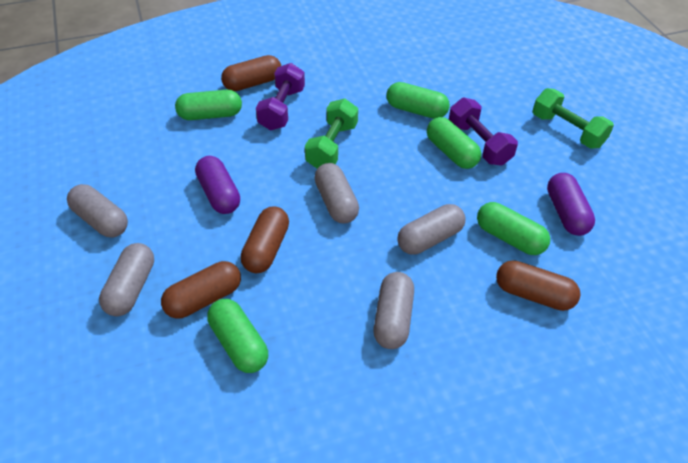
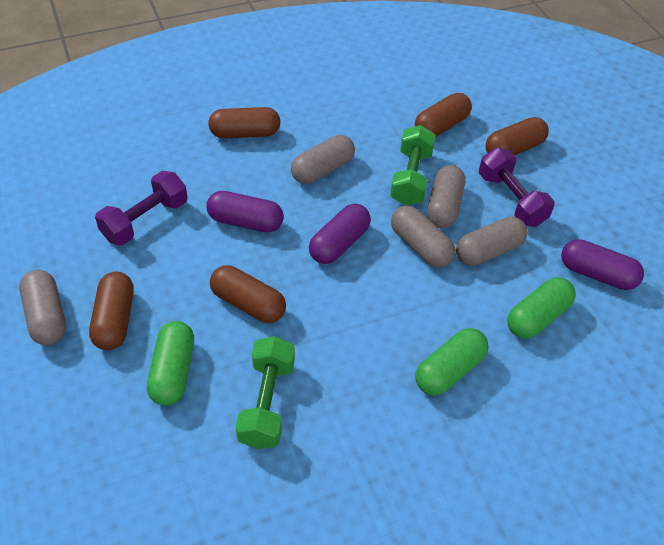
brown capsule: [161,261,241,319] [221,55,281,91] [241,206,289,273] [496,260,581,311] = 4 -> [89,272,134,350] [208,107,280,139] [210,265,286,323] [415,93,472,137] [485,117,549,155] = 5
green capsule: [175,90,242,120] [207,299,268,373] [386,82,450,119] [427,117,481,169] [477,202,550,255] = 5 -> [147,321,194,406] [416,328,489,396] [507,277,576,339] = 3
purple capsule: [195,156,240,214] [547,173,595,236] = 2 -> [206,191,284,233] [309,204,371,264] [561,239,644,290] = 3

